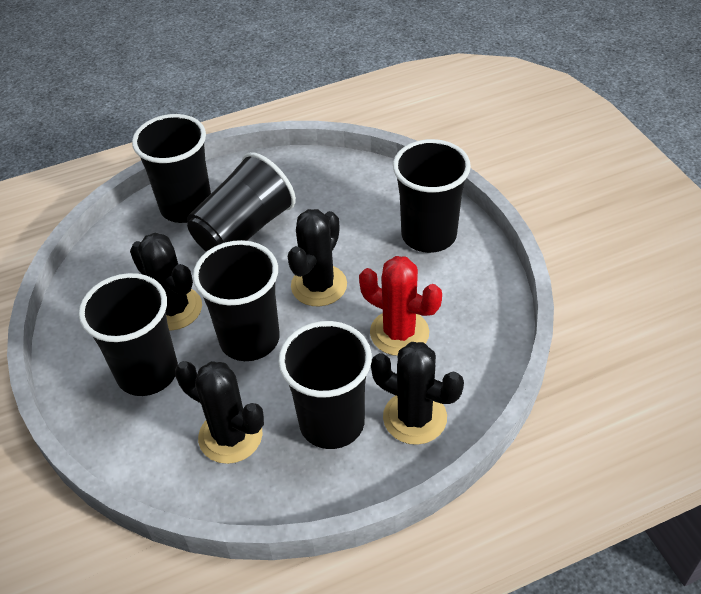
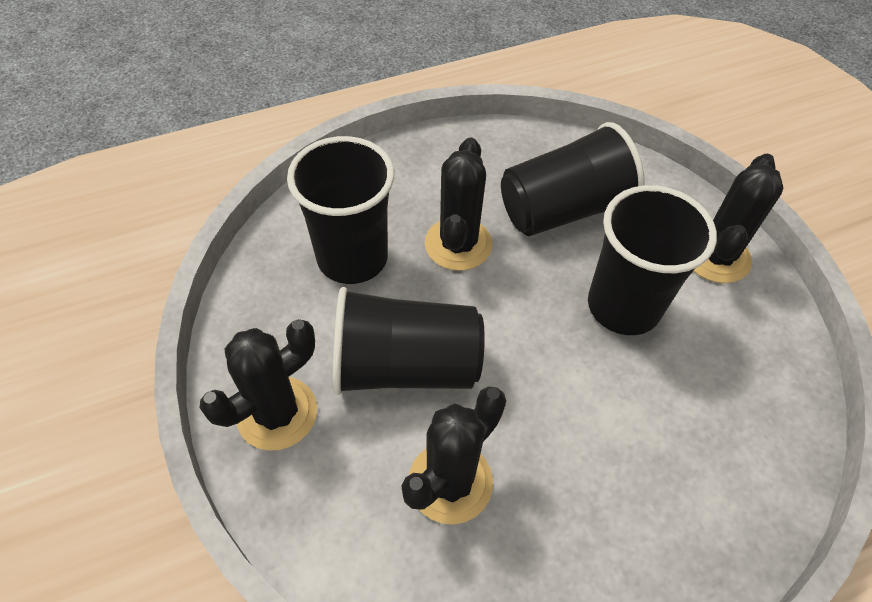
black cup: [79,273,178,396] [132,114,211,223] [187,152,296,252] [193,240,280,361] [278,321,372,449] [393,139,471,253] = 6 -> [287,136,394,284] [333,287,485,395] [501,122,645,236] [588,185,717,335] = 4
red cactus: [359,256,442,356] = 1 -> none = 0

